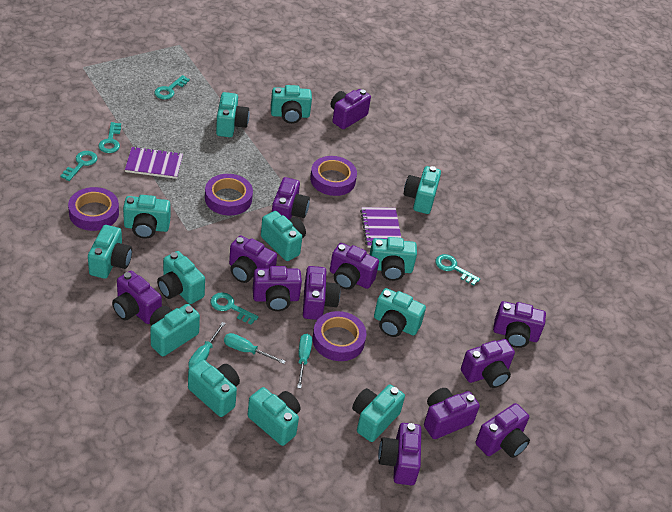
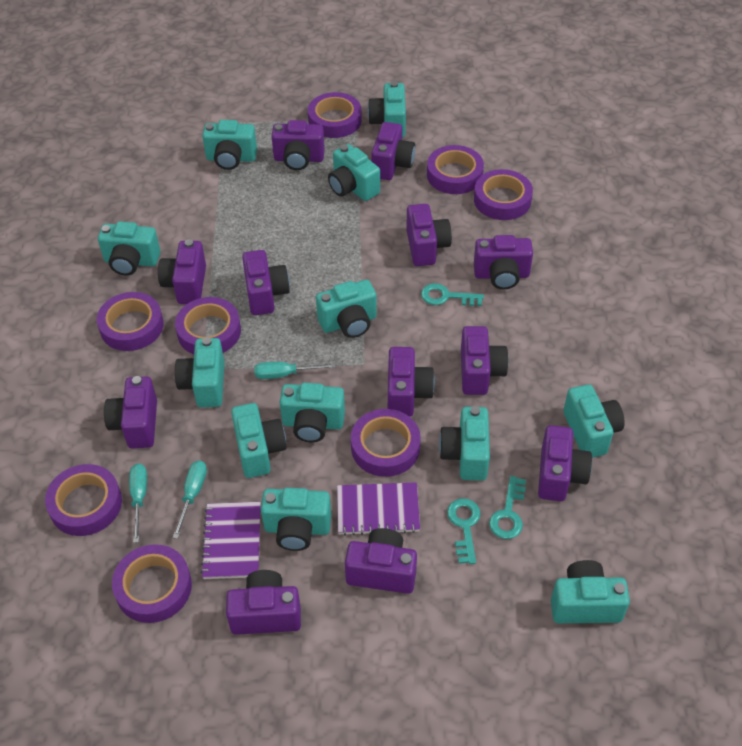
purple tape: [68,187,119,231] [205,174,253,215] [310,156,357,196] [312,311,366,361] = 4 -> [45,464,122,536] [97,292,164,351] [112,544,192,623] [175,297,241,354] [308,92,362,138] [351,409,421,477] [427,145,484,194] [474,169,533,220] = 8
turquoise camera: [88,225,132,279] [123,195,170,239] [150,304,200,356] [157,251,205,304] [188,360,240,417] [216,92,250,137] [248,387,300,446] [261,211,306,261] [271,85,312,124] [352,384,405,442] [369,237,417,281] [374,288,426,337] [404,166,441,214] = 13 -> [98,221,160,275] [175,337,224,408] [202,120,257,170] [231,403,286,478] [261,488,331,551] [280,383,345,442] [316,280,377,338] [328,144,380,201] [368,81,406,138] [439,406,490,481] [551,560,630,623] [563,384,625,458] = 12
turquoise key: [60,151,97,181] [98,122,121,153] [154,75,190,99] [211,292,259,325] [435,254,480,286] = 5 -> [421,283,484,306] [447,498,481,564] [489,476,526,539] = 3

